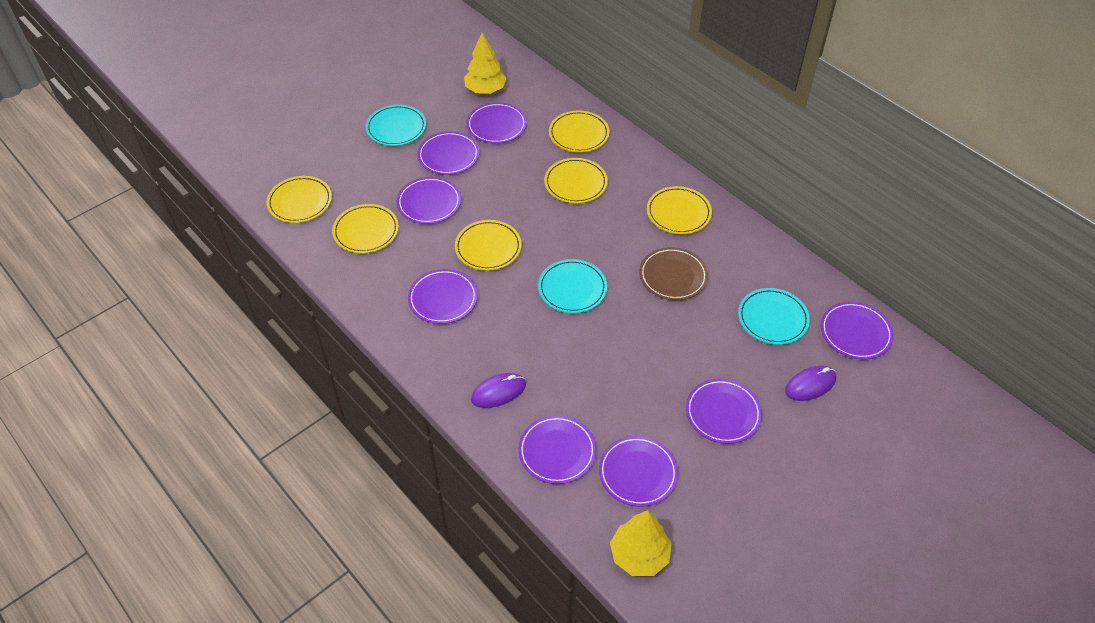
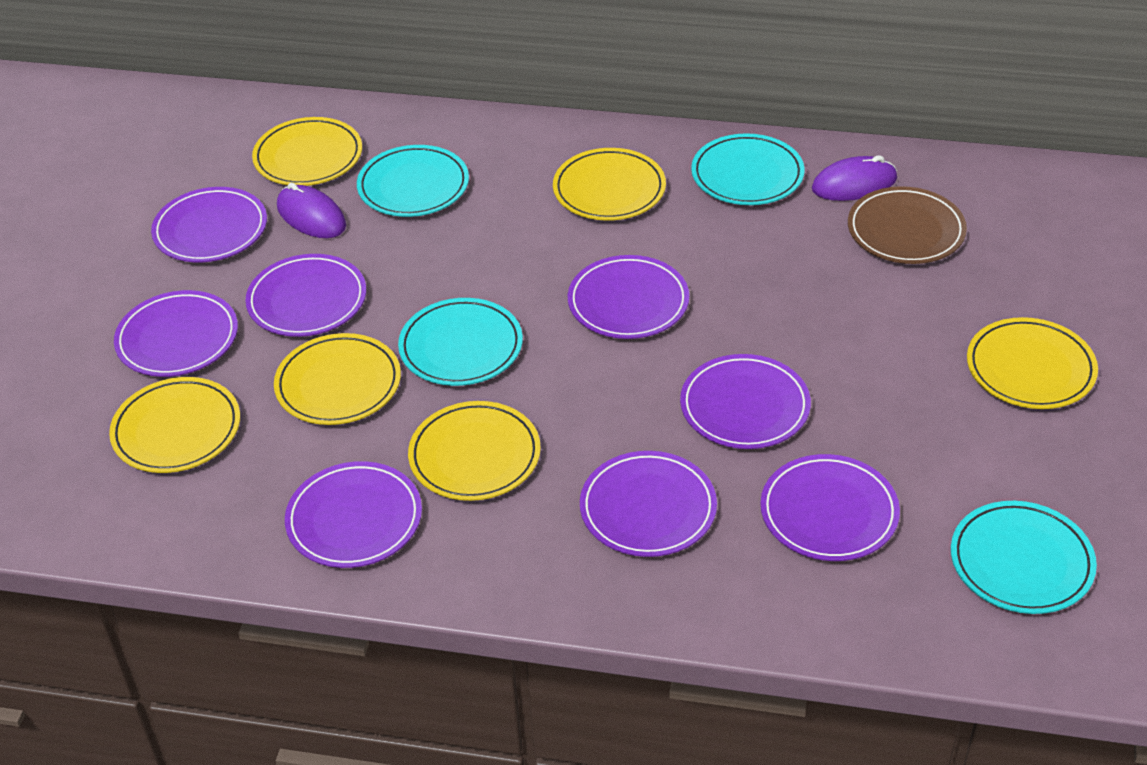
turquoise plate: [366,105,426,146] [538,259,607,313] [738,288,810,345] = 3 -> [357,145,469,217] [398,298,523,386] [691,133,805,205] [951,501,1097,614] = 4
yellow tree: [464,33,507,94] [610,510,671,576] = 2 -> none = 0

